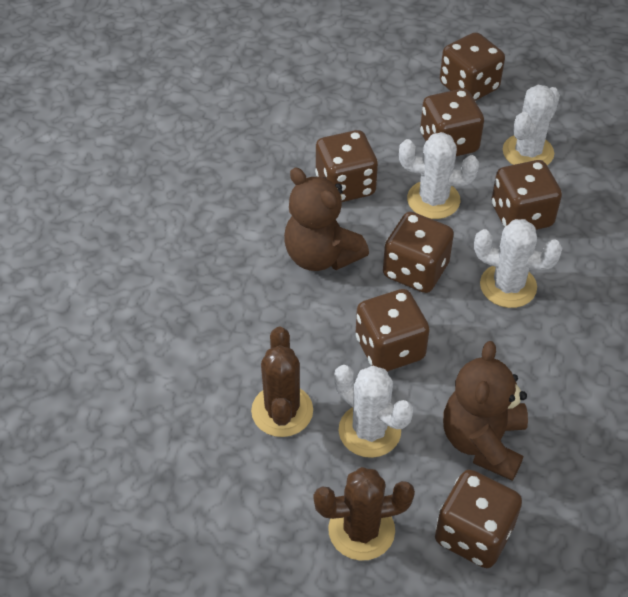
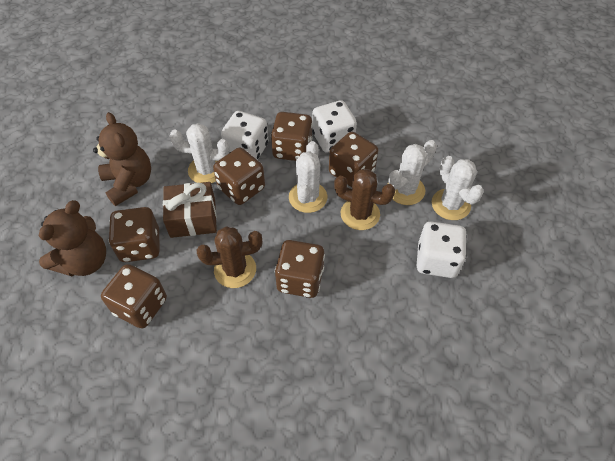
brown dice: [315,130,378,202] [356,289,430,372] [383,212,454,293] [420,89,484,156] [435,469,522,568] [440,32,505,101] [491,160,562,230] = 7 -> [101,264,167,329] [109,207,159,262] [213,147,265,205] [271,112,313,161] [275,240,325,298] [329,132,378,187] = 6
brown gift: none = 0 -> [163,182,217,238] = 1
white dice: none = 0 -> [221,111,268,160] [312,100,357,153] [417,221,467,278] = 3

